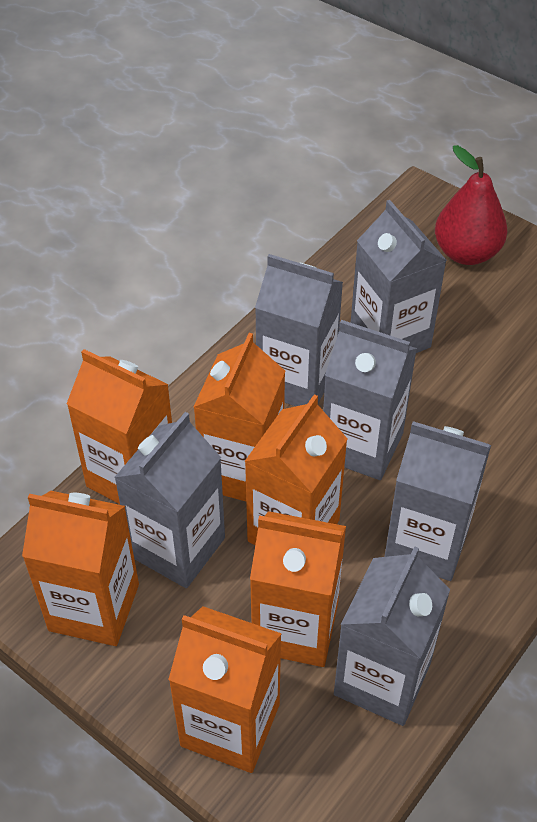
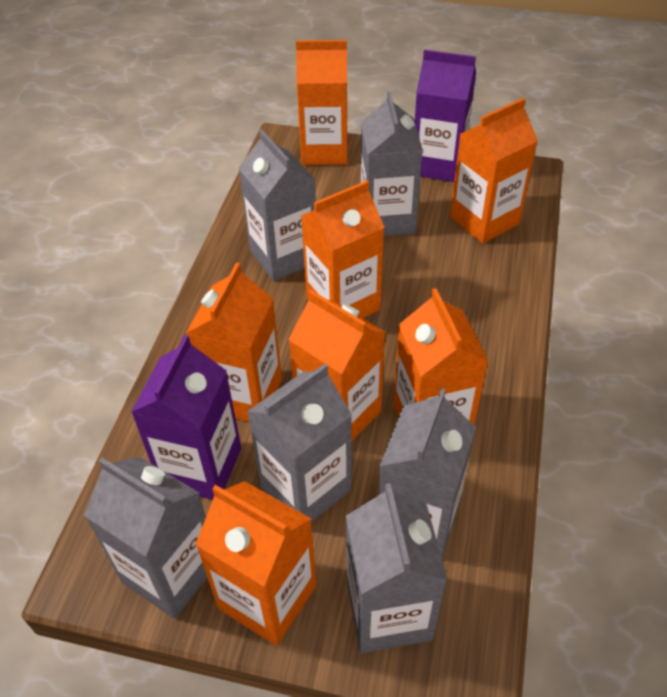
orange carton: [22,491,139,646] [67,349,172,504] [168,606,282,773] [194,333,285,501] [245,394,348,545] [250,511,346,667] = 6 -> [186,263,282,422] [195,481,317,646] [288,290,385,442] [296,40,348,165] [301,180,385,318] [394,288,488,425] [450,98,538,244] = 7
purple carton: none = 0 -> [131,335,241,500] [415,50,476,182] = 2
red pear: [435,145,507,265] = 1 -> none = 0

